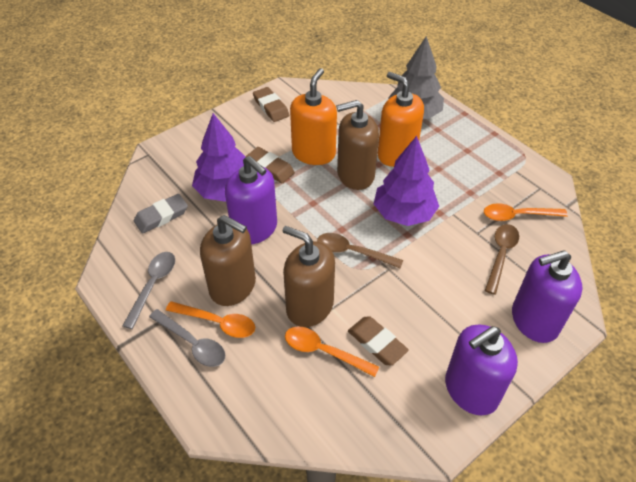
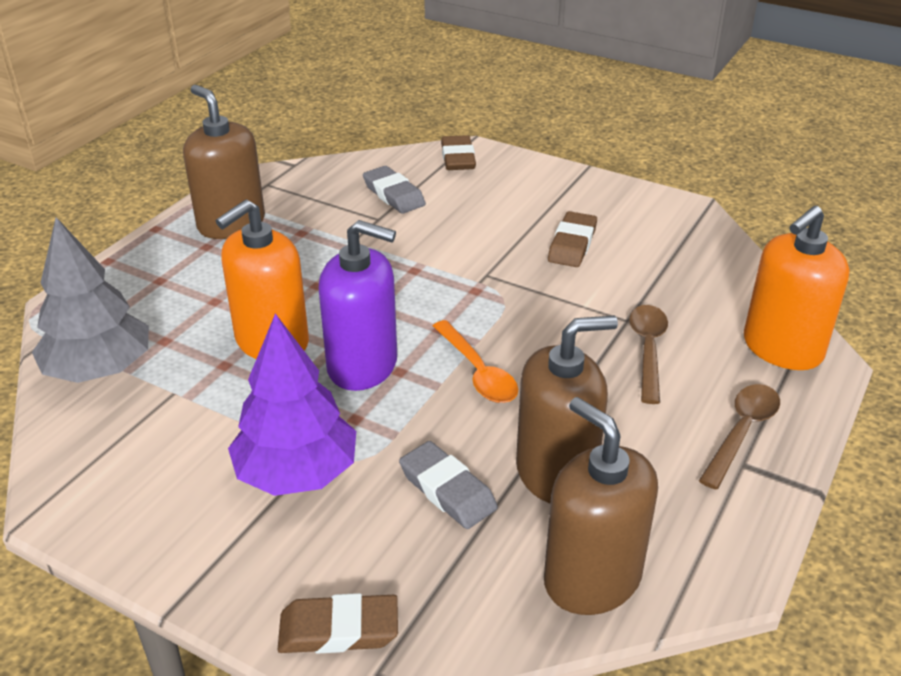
grey eraser: [134,194,188,234] = 1 -> [363,166,426,214] [399,441,498,529] = 2
grey spoon: [122,252,175,329] [149,309,225,367] = 2 -> none = 0
orange spoon: [166,301,255,338] [285,327,379,377] [484,203,568,221] = 3 -> [433,320,518,403] = 1
purple soap dispenser: [225,156,277,244] [445,325,518,415] [512,250,583,343] = 3 -> [318,220,397,391] = 1
purple tree: [192,113,245,202] [374,136,439,226] = 2 -> [228,313,356,496] = 1

